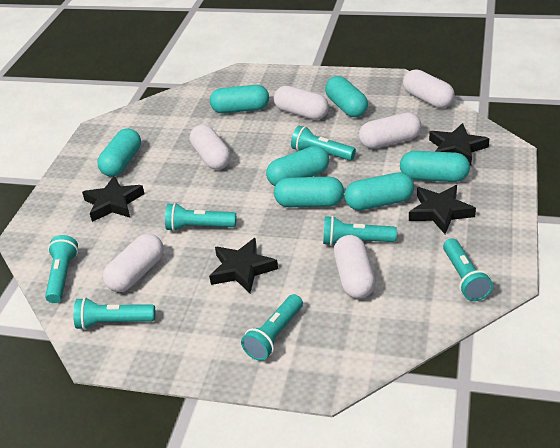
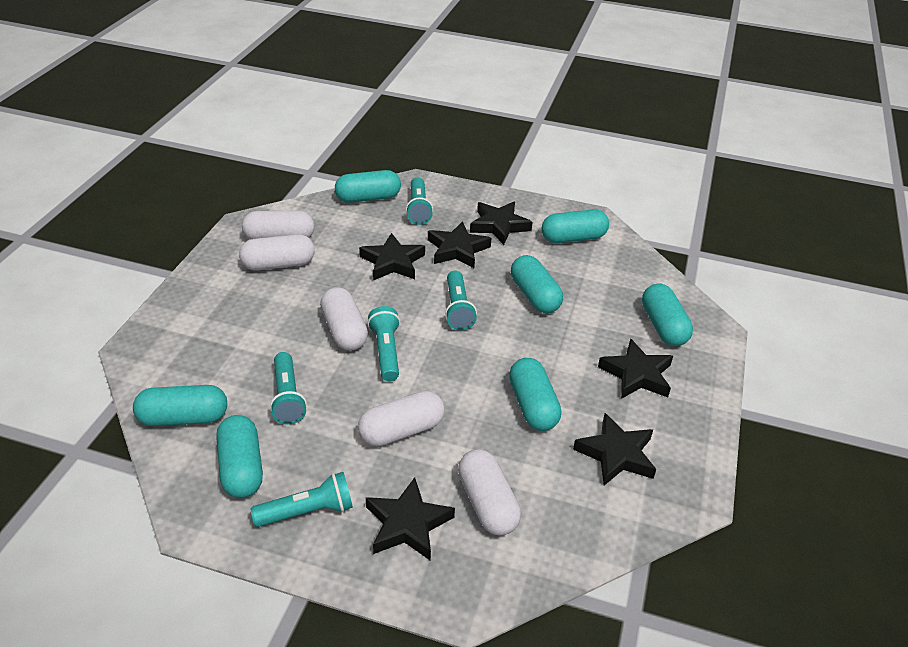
black star: [82,176,145,222] [209,238,278,293] [409,185,476,234] [429,123,490,166] = 4 -> [359,233,425,281] [366,477,455,561] [428,221,492,268] [470,202,533,245] [573,413,656,485] [598,338,673,399] = 6
turquoise flashlight: [45,235,78,303] [73,297,155,330] [165,203,236,231] [241,294,303,361] [291,126,356,161] [323,216,397,246] [443,238,493,301] = 7 -> [251,472,353,527] [270,352,307,425] [367,306,400,381] [406,177,433,225] [445,271,477,330] = 5
white capsule: [103,234,164,292] [190,125,231,170] [274,86,329,120] [334,235,376,299] [359,112,421,149] [403,69,455,108] = 6 -> [239,234,315,271] [242,211,315,240] [320,287,368,351] [358,391,444,446] [458,449,521,535] = 5

